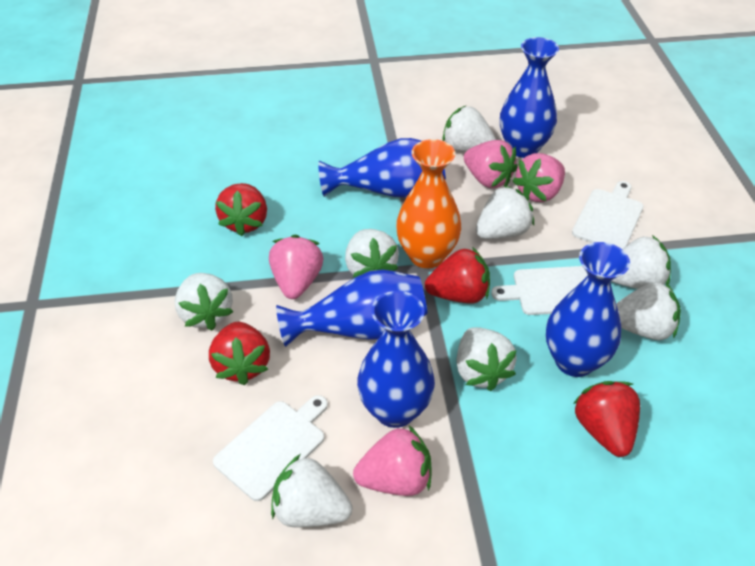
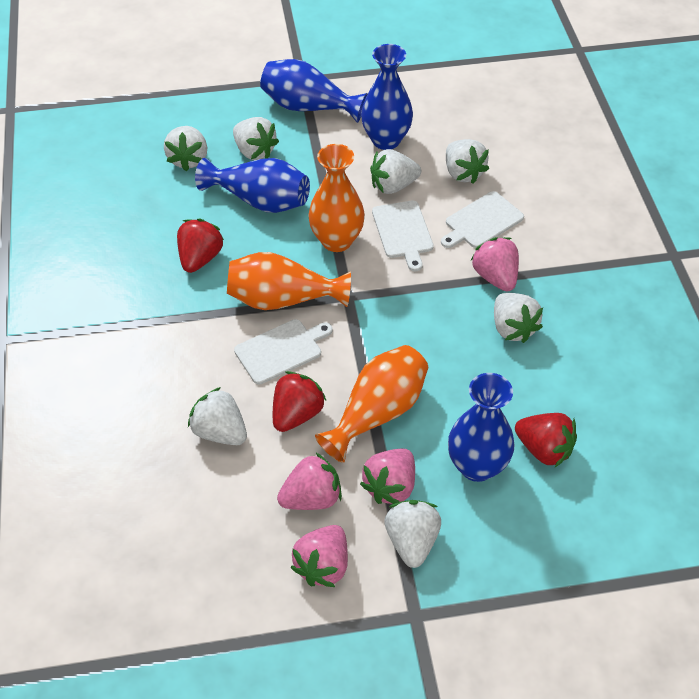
blue vase: [276,269,428,347] [318,138,446,198] [357,291,435,428] [500,37,559,158] [546,242,630,377] = 5 -> [195,158,310,213] [260,59,368,123] [361,44,413,150] [448,373,515,482] = 4
orange vase: [396,139,461,268] = 1 -> [227,252,351,310] [308,144,365,252] [315,345,428,463] = 3
red strawberry: [209,322,270,385] [215,183,267,236] [425,247,490,304] [573,381,640,457] = 4 -> [177,219,224,273] [273,371,326,432] [515,413,577,467] = 3
white strawberry: [175,273,233,330] [271,454,352,528] [345,229,399,278] [442,106,496,152] [456,327,517,391] [476,185,534,239] [611,235,671,289] [616,282,681,340] = 8 -> [164,126,207,171] [188,387,247,445] [233,117,279,160] [370,149,421,194] [384,500,441,568] [446,139,489,184] [494,293,543,343] = 7

